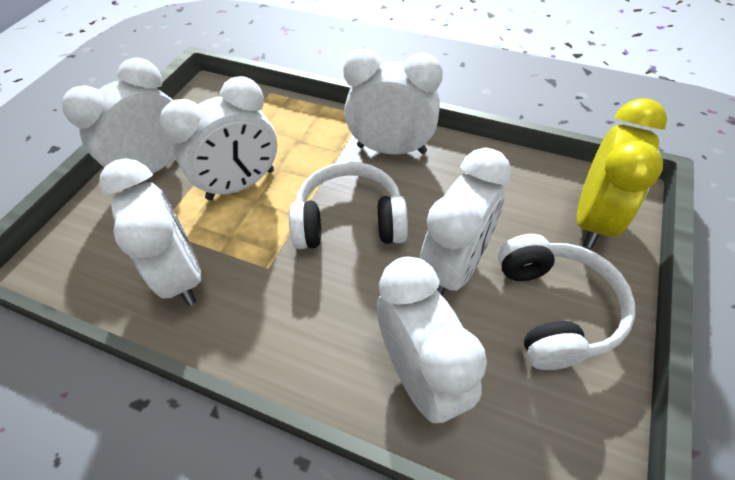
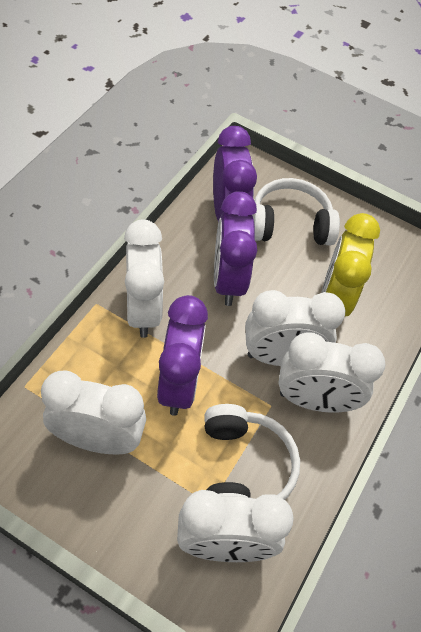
purple clock: none = 0 -> [157,295,208,416] [213,126,257,222] [214,191,257,306] = 3
white clock: [62,57,175,174] [99,158,201,306] [160,76,277,200] [343,49,443,154] [377,257,487,423] [420,148,511,296] = 6 -> [41,370,146,455] [124,219,164,338] [177,490,294,562] [245,290,345,366] [279,332,386,413] = 5

